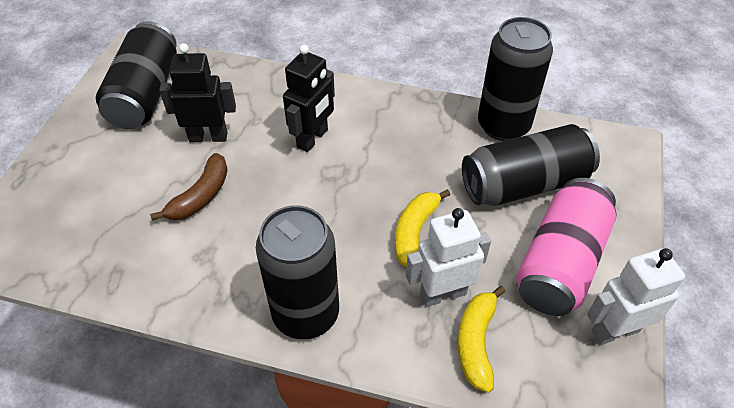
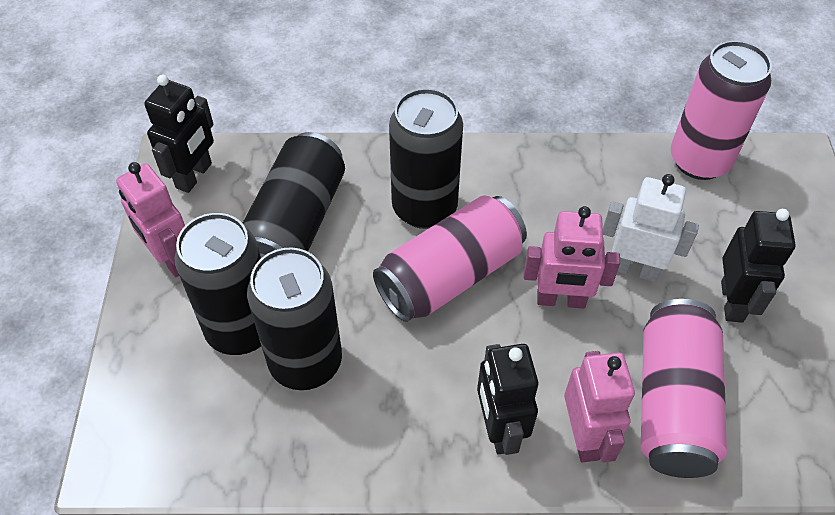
black robot: [159,43,236,142] [283,45,335,152] = 2 -> [144,75,214,193] [477,344,539,455] [721,208,796,323] = 3
brown banana: [150,153,228,221] = 1 -> none = 0
pink can: [516,178,617,316] = 1 -> [373,195,527,322] [641,299,727,478] [671,40,772,180] = 3
pink robot: none = 0 -> [116,162,185,277] [524,206,620,309] [564,351,635,463] = 3
white robot: [406,208,491,307] [587,248,685,345] = 2 -> [603,174,699,282] = 1
yellow banana: [395,189,450,267] [458,286,506,393] = 2 -> none = 0

